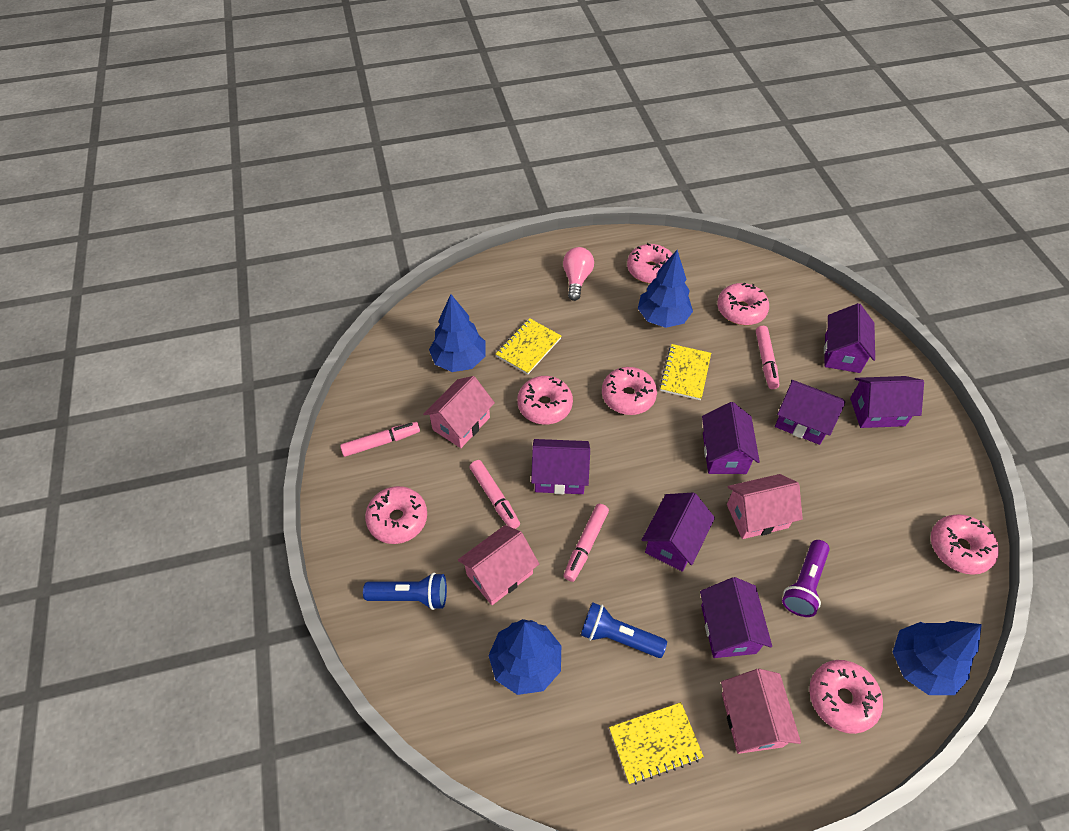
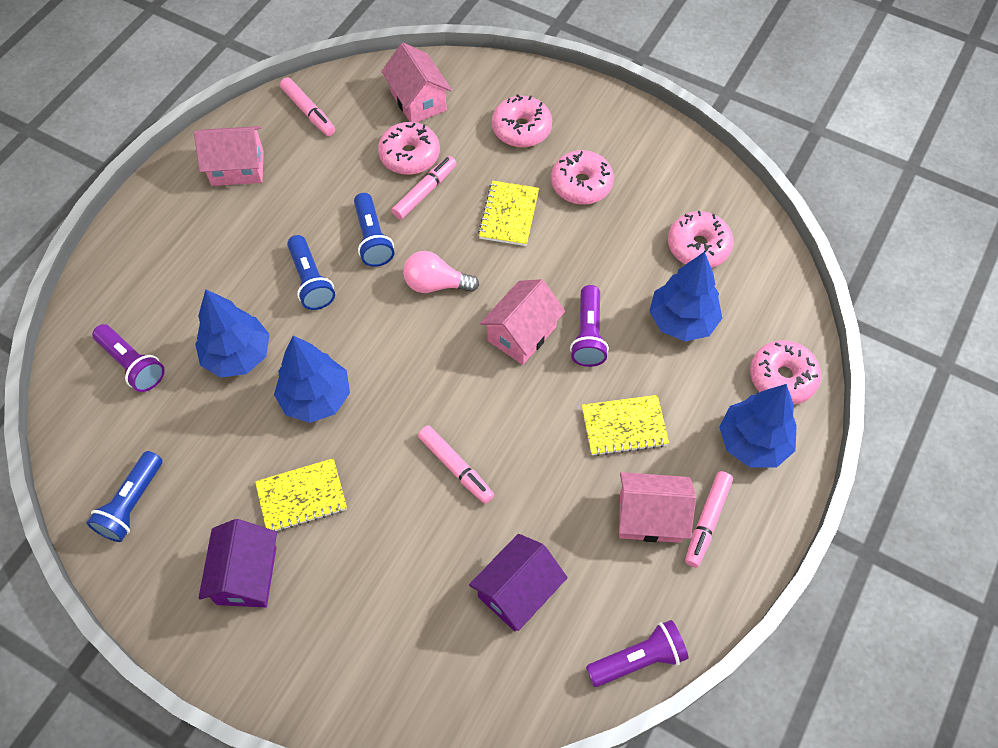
blue flashlight: [363,573,447,610] [581,602,667,658] = 2 -> [87,451,162,542] [287,235,335,310] [354,193,394,267] = 3
pink donut: [365,486,427,544] [517,376,573,425] [602,367,657,415] [627,243,673,283] [717,283,769,325] [809,660,883,734] [931,514,999,575] = 7 -> [378,122,440,175] [492,94,552,148] [551,150,614,205] [668,211,734,268] [750,340,821,405] = 5
purple flashlight: [782,540,830,617] = 1 -> [92,324,165,392] [570,285,609,367] [586,620,689,687] = 3
purple house: [531,439,590,494] [642,492,715,572] [700,577,772,658] [702,402,760,474] [775,380,845,445] [824,303,875,373] [850,376,924,428] = 7 -> [199,519,277,608] [469,534,568,631] = 2

